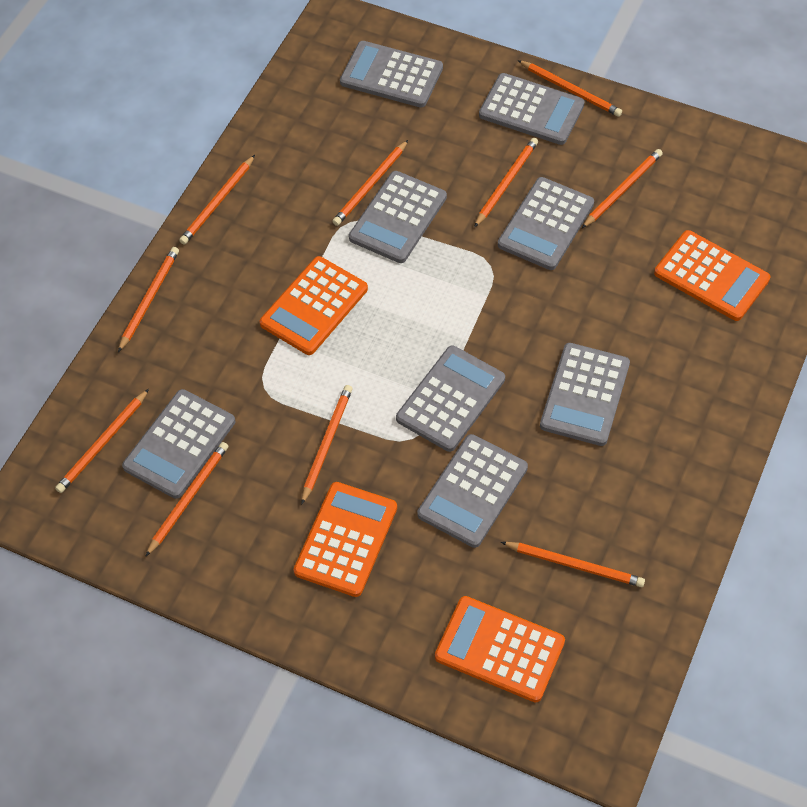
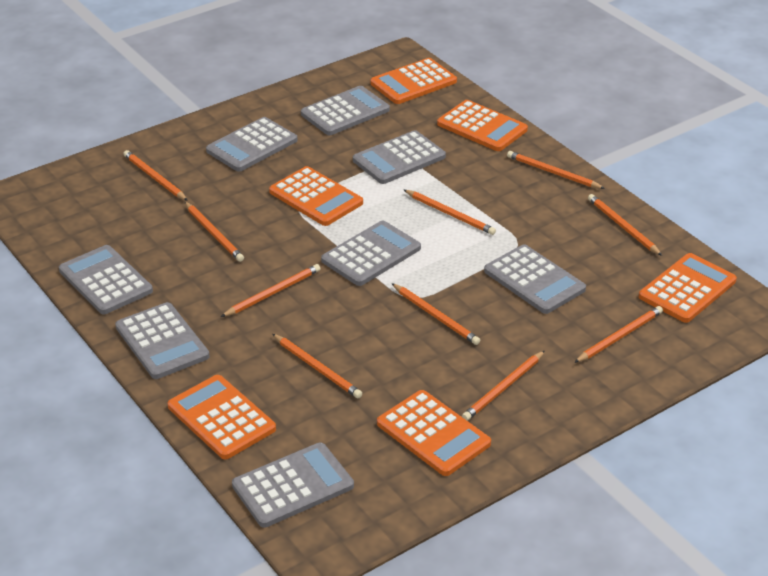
orange calculator: [260,256,368,355] [294,482,397,597] [435,596,565,703] [654,230,770,321] = 4 -> [168,375,276,459] [269,166,363,226] [370,58,457,104] [377,390,491,476] [437,100,528,151] [639,253,737,323] = 6

